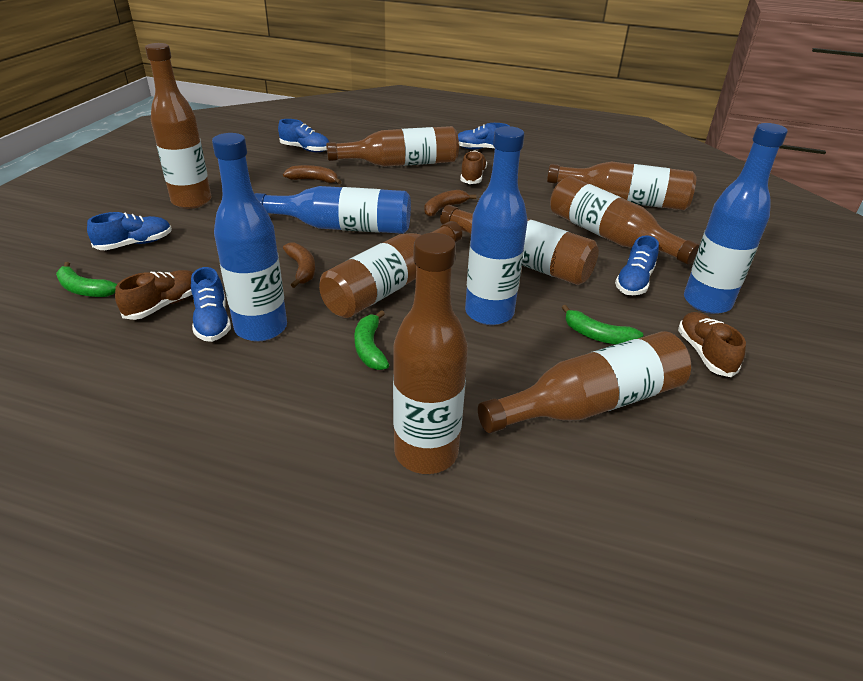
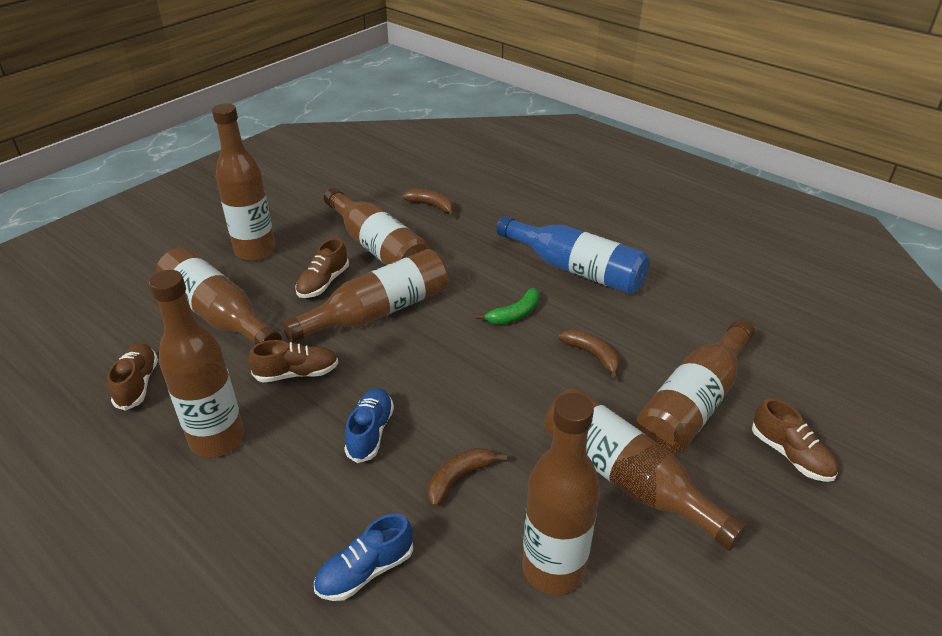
blue bottle: [212,133,287,341] [255,186,411,234] [465,126,528,325] [684,123,788,314] = 4 -> [496,216,650,294] = 1
blue shoe: [87,212,172,250] [191,267,231,342] [278,119,330,152] [458,123,509,150] [615,235,659,295] = 5 -> [314,514,413,601] [344,388,394,463] = 2
brown shoe: [115,270,193,320] [460,150,487,184] [678,312,746,377] = 3 -> [107,343,158,411] [248,340,338,383] [295,238,349,298] [752,399,838,482] = 4
green banana: [56,262,117,297] [354,310,389,370] [562,305,643,344] = 3 -> [476,288,540,325] = 1

